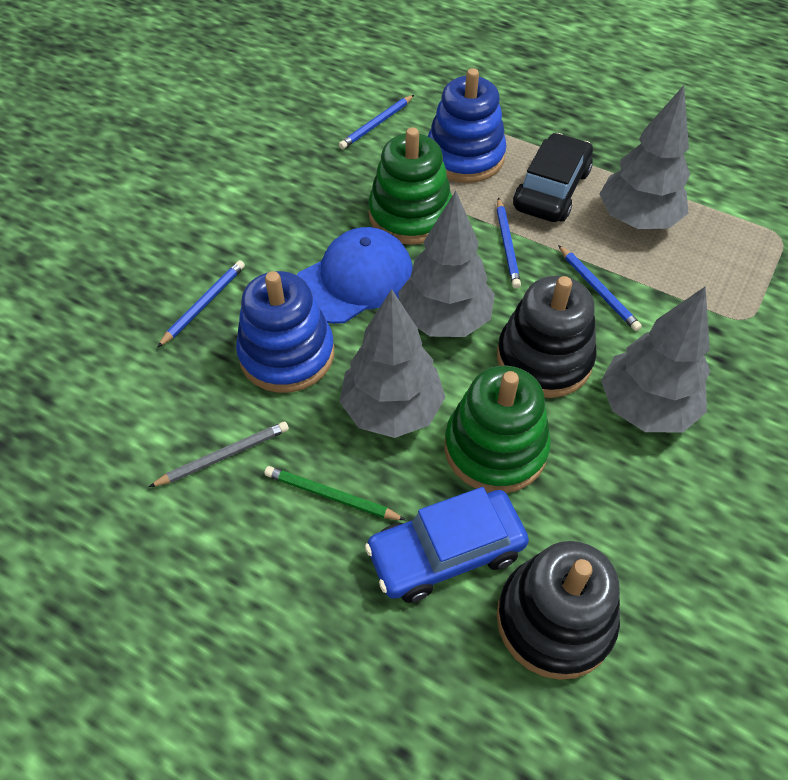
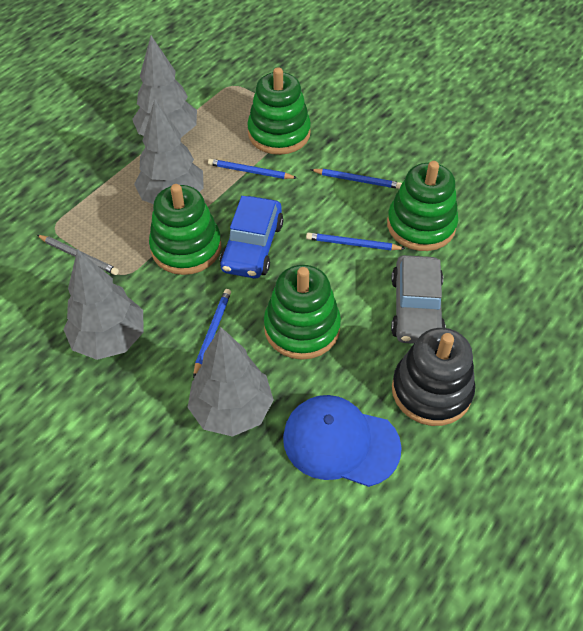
black car: [513,133,593,222] = 1 -> none = 0
black stacking toy: [497,276,596,398] [497,541,620,680] = 2 -> [392,328,475,426] = 1
blue stacking toy: [236,271,334,393] [428,68,507,183] = 2 -> none = 0
green pencil: [264,466,406,520] = 1 -> none = 0
green stacking toy: [368,127,452,245] [445,366,551,493] = 2 -> [149,184,221,275] [247,67,311,155] [264,265,341,360] [387,161,458,251] = 4
grey car: none = 0 -> [391,255,446,344] = 1

